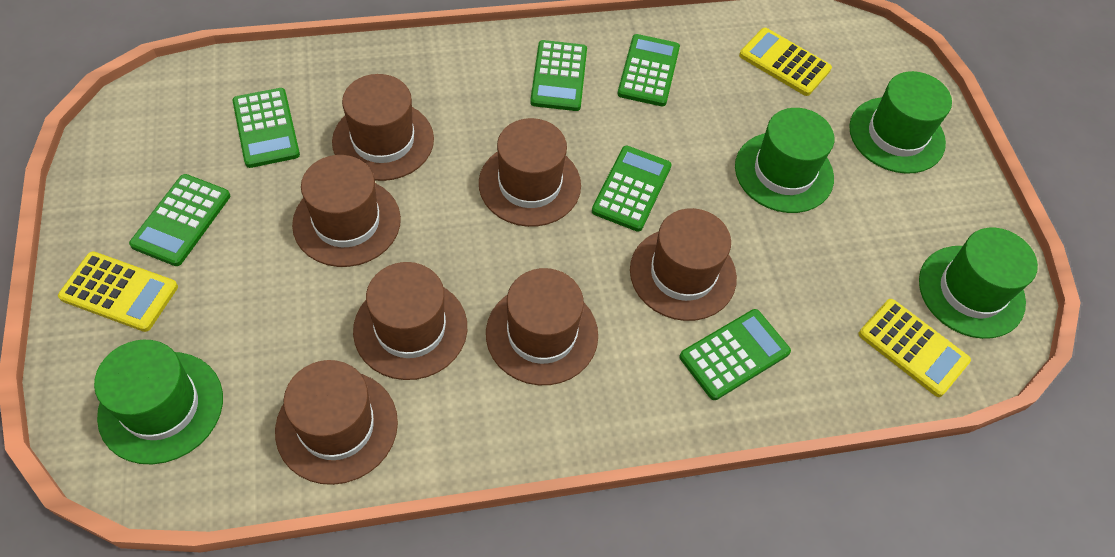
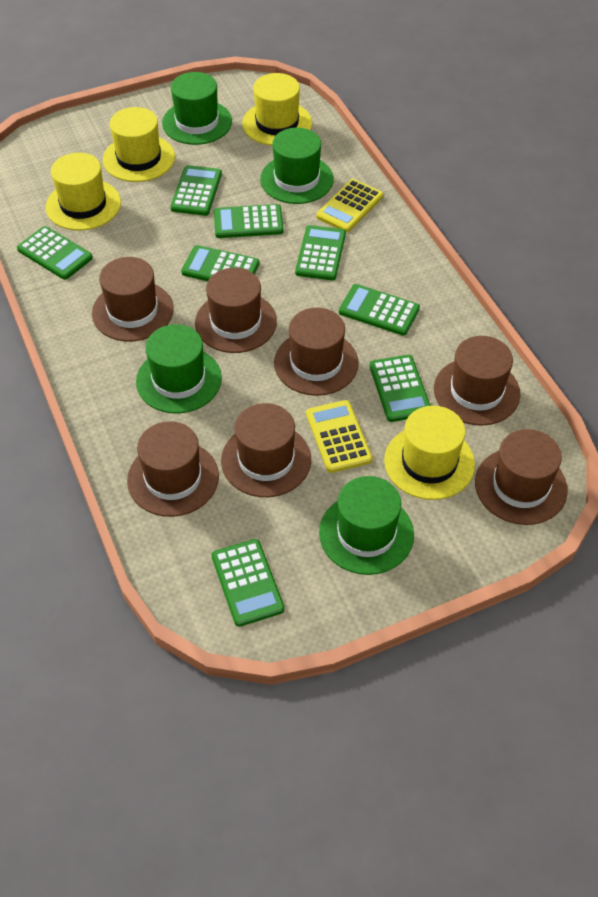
green calculator: [129,174,230,266] [233,88,300,168] [530,40,587,111] [592,146,672,232] [617,34,680,106] [679,309,791,400] = 6 -> [17,226,93,280] [170,165,222,216] [181,245,260,281] [211,539,285,627] [214,204,284,238] [295,225,346,280] [339,284,420,336] [369,355,431,422] = 8
yellow calculator: [58,251,178,332] [739,28,832,96] [859,299,971,397] = 3 -> [306,400,373,473] [316,179,383,232] = 2
yellow hat: none = 0 -> [46,153,121,231] [103,107,175,182] [242,73,312,146] [384,406,475,500] = 4

